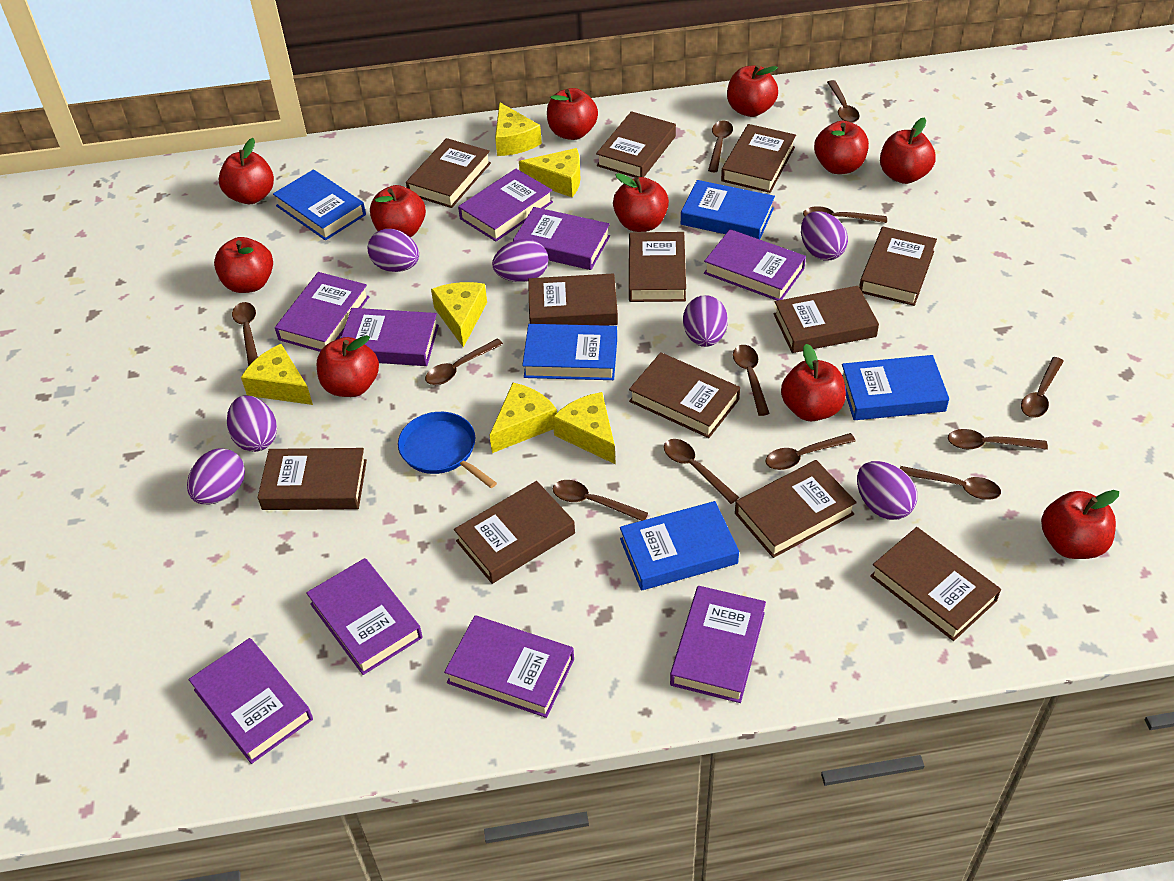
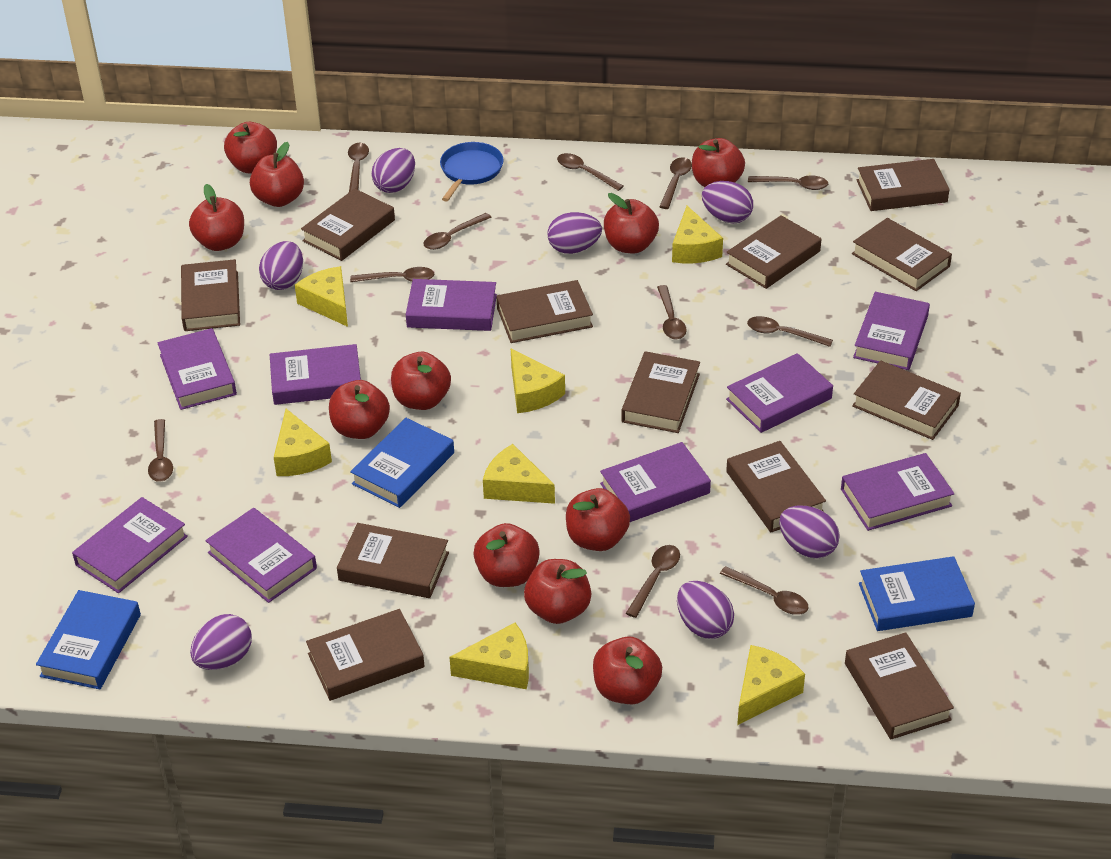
blue book: [273,169,366,240] [522,324,617,380] [620,501,739,590] [681,180,775,239] [842,355,949,420] = 5 -> [36,590,141,689] [350,418,454,508] [859,556,975,631] = 3
brown spoon: [232,302,258,366] [425,339,503,385] [553,480,648,521] [664,439,739,504] [708,121,733,172] [733,345,770,416] [765,433,856,470] [803,206,887,223] [827,80,860,123] [900,466,1001,500] [948,429,1048,450] [1021,357,1064,418] = 12 -> [148,419,173,482] [348,143,369,192] [350,267,434,282] [424,213,492,250] [557,153,624,191] [626,545,680,618] [657,285,687,339] [659,157,692,209] [720,566,808,615] [747,316,833,347] [748,176,828,190] = 11
yellow cheese: [241,344,313,405] [431,282,487,347] [490,383,557,453] [495,102,542,156] [519,148,581,197] [553,392,615,464] = 6 -> [274,409,332,476] [295,266,348,327] [449,623,529,689] [483,444,555,504] [511,349,565,413] [672,206,723,263] [737,645,805,725] = 7

